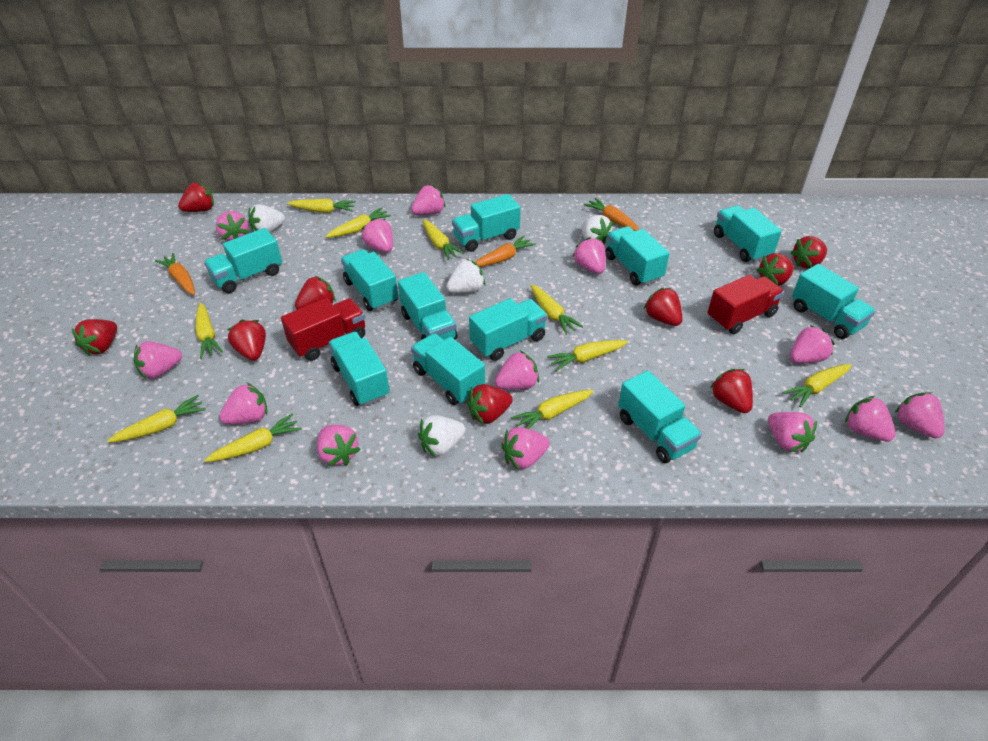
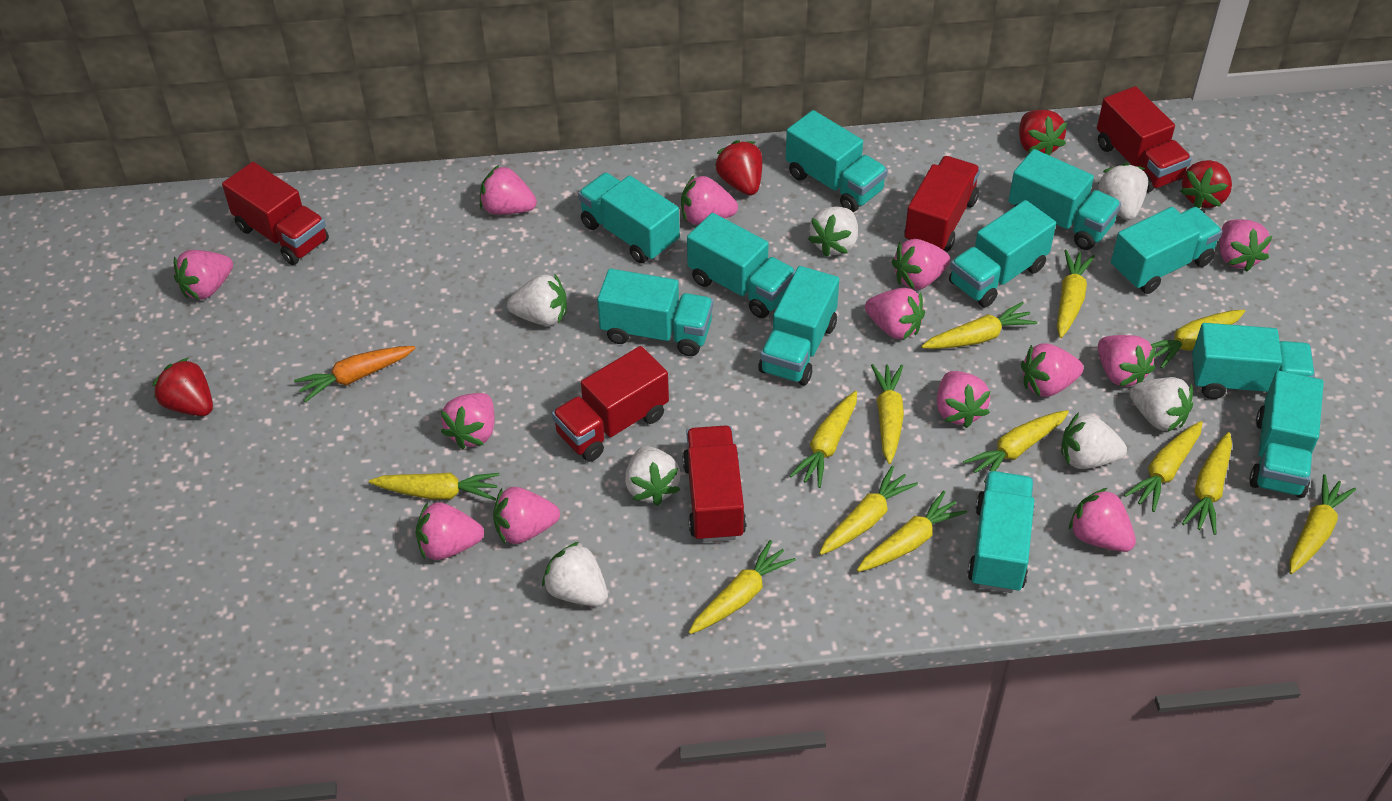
orange carrot: [155,253,195,295] [475,235,536,267] [584,198,640,231] = 3 -> [294,346,415,402] = 1
red strawberry: [72,319,117,356] [178,182,214,212] [227,320,266,361] [295,276,336,310] [467,384,513,424] [644,288,682,326] [710,369,753,413] [757,253,794,286] [790,236,827,269] = 9 -> [152,358,213,416] [715,140,762,195] [1019,110,1067,155] [1180,160,1232,208] = 4
red truck: [281,298,365,361] [708,275,784,334] = 2 -> [222,162,329,265] [552,346,669,462] [683,426,746,542] [904,156,980,252] [1097,86,1192,193] = 5
white strawberry: [248,204,285,233] [418,415,465,457] [446,259,485,293] [581,215,613,245] = 4 -> [507,273,567,326] [542,542,608,606] [625,446,681,506] [808,207,858,257] [1061,412,1127,469] [1098,163,1148,220] [1129,377,1193,432] = 7
yellow carrot: [107,395,206,443] [195,303,223,358] [204,413,302,462] [287,199,356,213] [325,207,391,238] [423,219,464,260] [511,390,594,429] [531,284,583,335] [547,340,628,371] [782,364,852,407] = 10 -> [369,473,499,500] [689,540,796,634] [790,391,857,488] [819,466,918,555] [857,491,967,572] [871,364,904,464] [921,302,1038,349] [963,410,1069,482] [1057,250,1095,338] [1124,421,1203,512] [1150,310,1245,369] [1182,432,1232,535] [1289,474,1356,574] = 13

